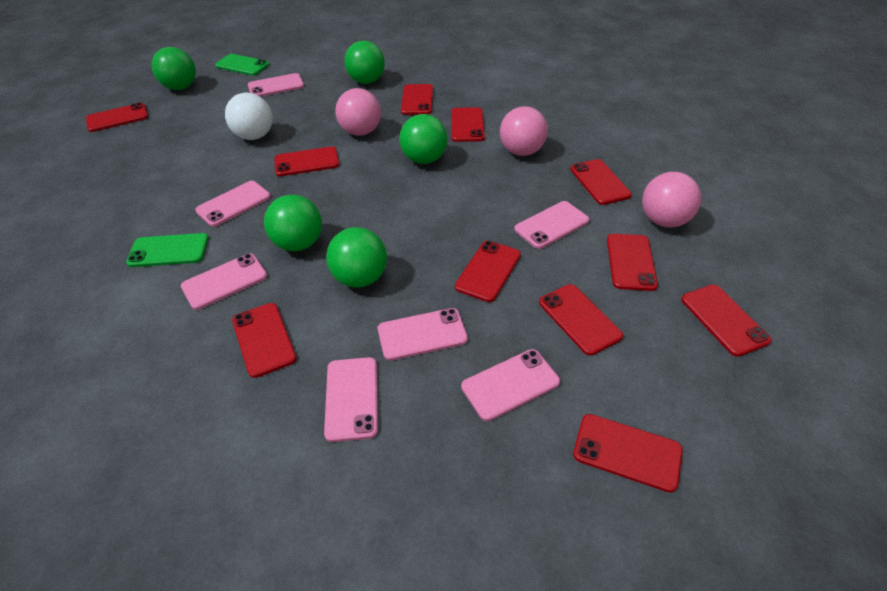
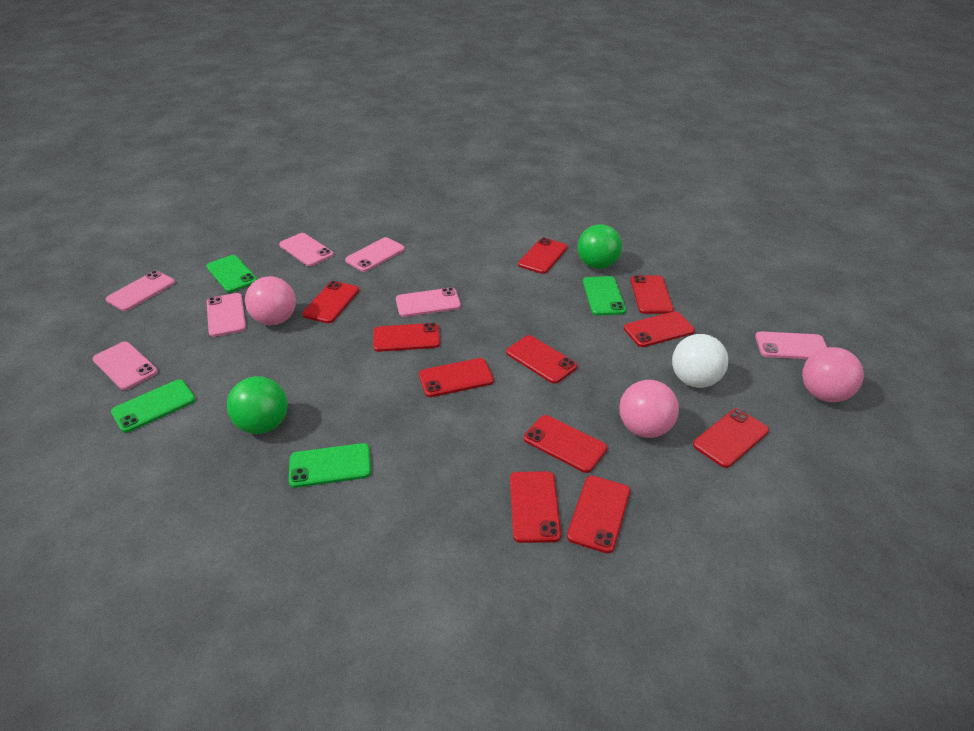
green ball: [152,47,196,90] [264,195,322,251] [326,227,387,288] [344,41,385,84] [399,114,447,164] = 5 -> [227,376,288,434] [578,224,622,269] = 2
green phone: [126,233,209,267] [215,54,269,76] = 2 -> [111,379,196,433] [206,255,257,292] [289,443,371,488] [583,276,626,316] = 4

